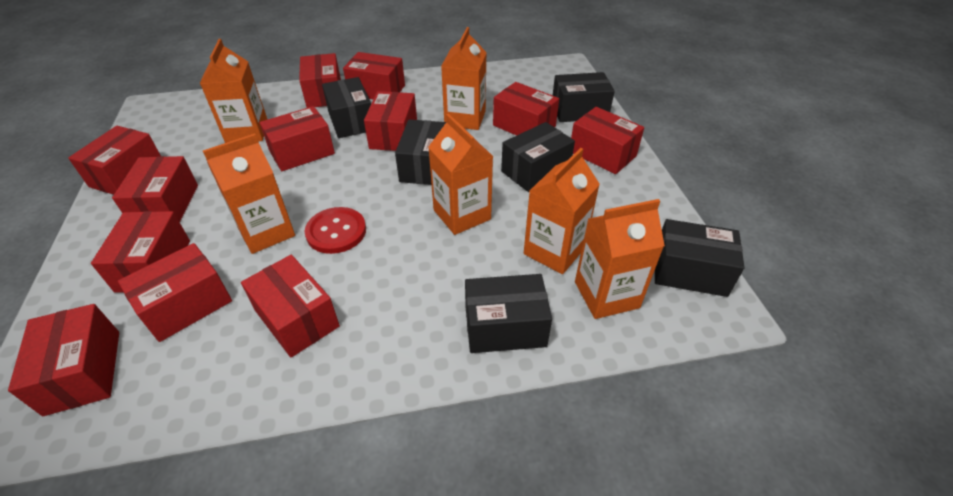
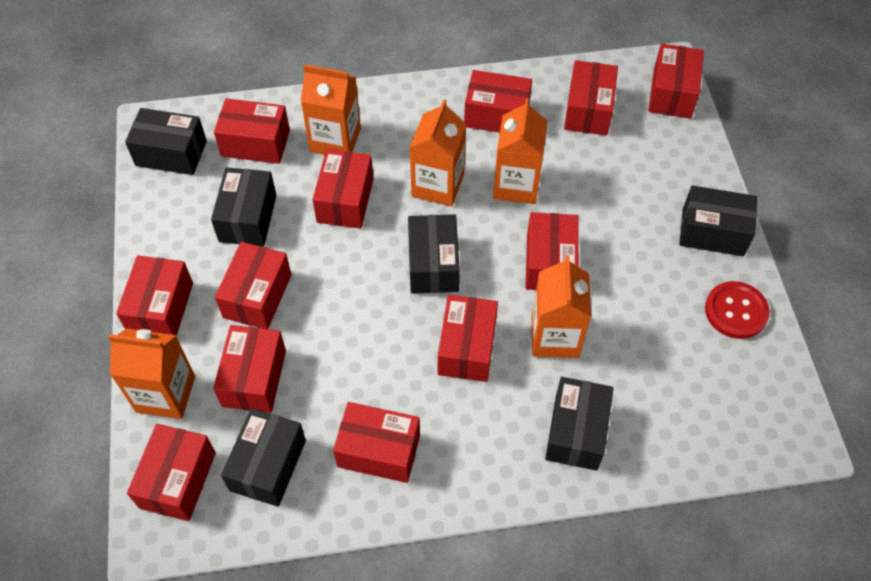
orange carton: [200,39,268,143] [203,133,295,254] [428,114,493,235] [441,27,487,130] [524,148,600,274] [575,199,665,319] = 6 -> [108,328,195,419] [301,64,361,155] [410,99,466,207] [493,98,548,204] [532,255,591,358] = 5

